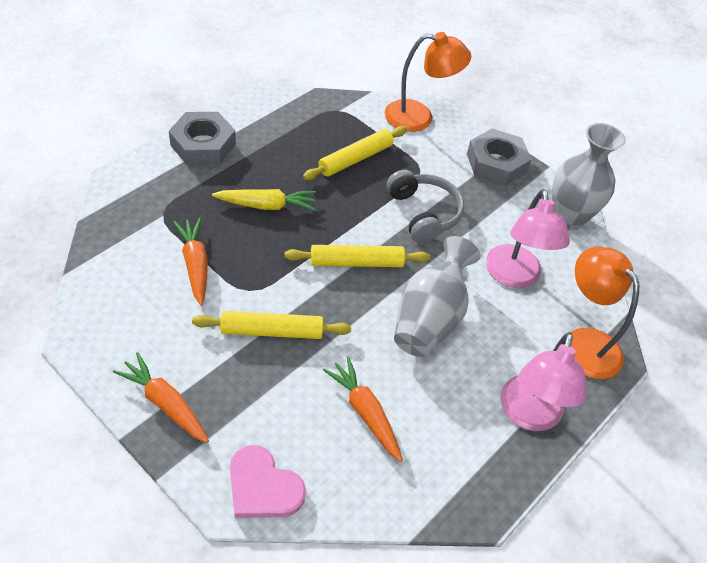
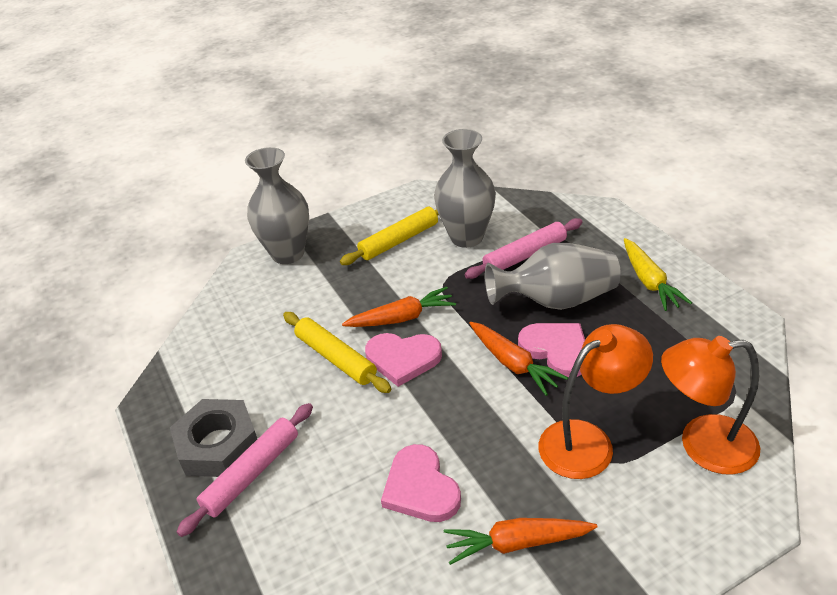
grey headphones: [387,170,464,243] = 1 -> none = 0
grey nut: [169,112,236,165] [467,129,532,186] = 2 -> [170,399,257,477] = 1
grey vase: [394,236,480,357] [552,123,625,230] = 2 -> [245,147,309,264] [434,129,496,248] [485,243,621,310] = 3
pink heart: [230,445,306,518] = 1 -> [365,333,442,387] [381,444,461,522] [518,323,585,378] = 3
pink lamp: [486,189,570,288] [500,332,586,431] = 2 -> none = 0
pink rolling pin: none = 0 -> [177,403,313,537] [465,218,582,279] = 2
yellow rolling pin: [192,311,351,339] [284,245,430,267] [303,126,407,180] = 3 -> [283,312,391,393] [340,207,439,265] = 2

